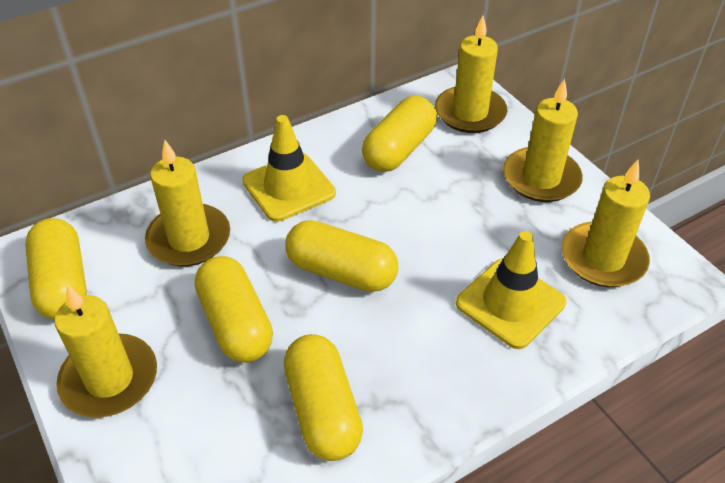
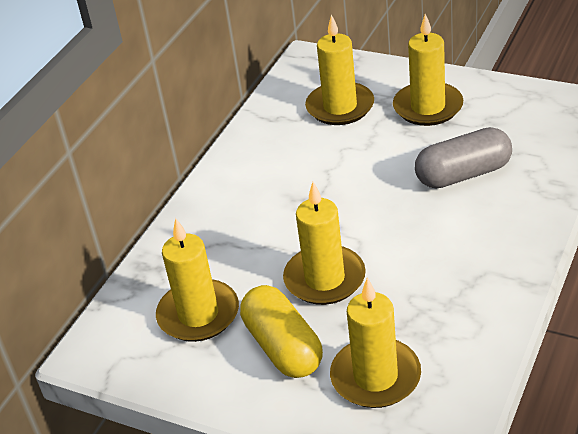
grey capsule: none = 0 -> [415,127,512,189] = 1
yellow capsule: [25,218,87,320] [195,256,273,363] [284,334,363,461] [285,220,398,292] [362,96,437,172] = 5 -> [240,285,323,378] = 1
yellow traffic cone: [242,115,336,222] [456,231,566,349] = 2 -> none = 0

